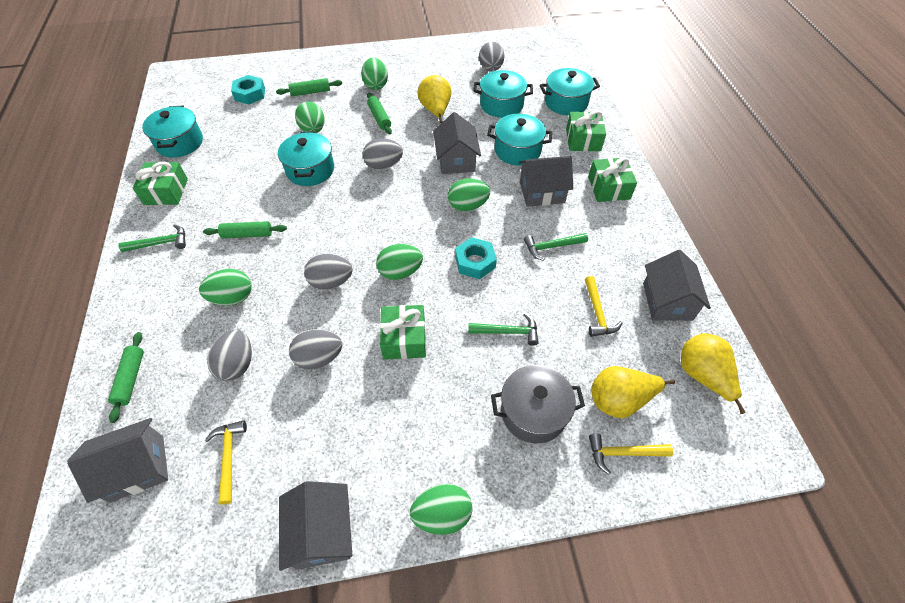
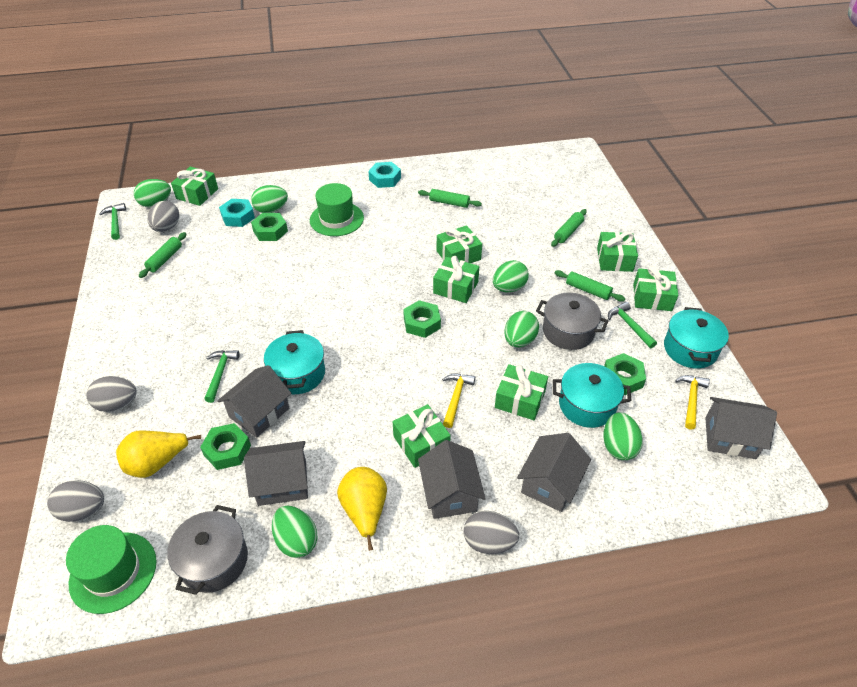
green gift: [133,162,188,205] [380,305,426,360] [566,111,606,151] [588,157,637,202] = 4 -> [171,166,218,206] [392,404,451,468] [433,256,479,303] [437,225,482,263] [495,364,548,420] [597,232,638,272] [633,266,678,311] = 7
green hat: none = 0 -> [66,525,156,614] [310,183,364,236] = 2
green nut: none = 0 -> [200,423,251,470] [251,213,288,241] [403,300,441,338] [604,353,646,395] = 4
grey egg: [207,330,252,381] [289,329,342,370] [304,254,353,290] [363,138,403,170] [479,42,504,72] = 5 -> [47,480,104,522] [86,376,137,412] [147,201,179,232] [464,511,519,554] = 4
grey pot: [491,365,585,443] = 1 -> [167,505,248,595] [536,293,608,350] = 2
turquoise pot: [142,106,203,157] [278,131,334,186] [473,70,533,118] [487,114,552,165] [540,68,600,115] = 5 -> [264,330,325,394] [553,363,632,428] [664,307,729,369] = 3
yellow hammer: [205,420,247,505] [585,276,622,337] [589,433,673,474] = 3 -> [442,374,475,428] [675,375,710,430] = 2
yellow pear: [417,75,451,123] [591,366,675,418] [681,333,746,414] = 3 -> [116,430,201,478] [337,467,387,551] = 2

